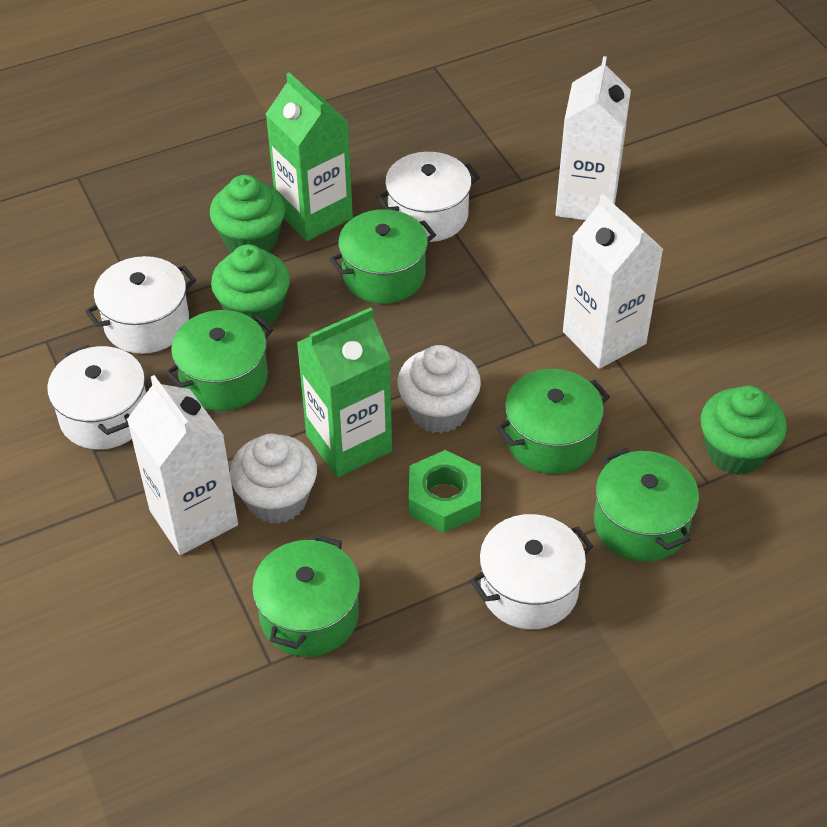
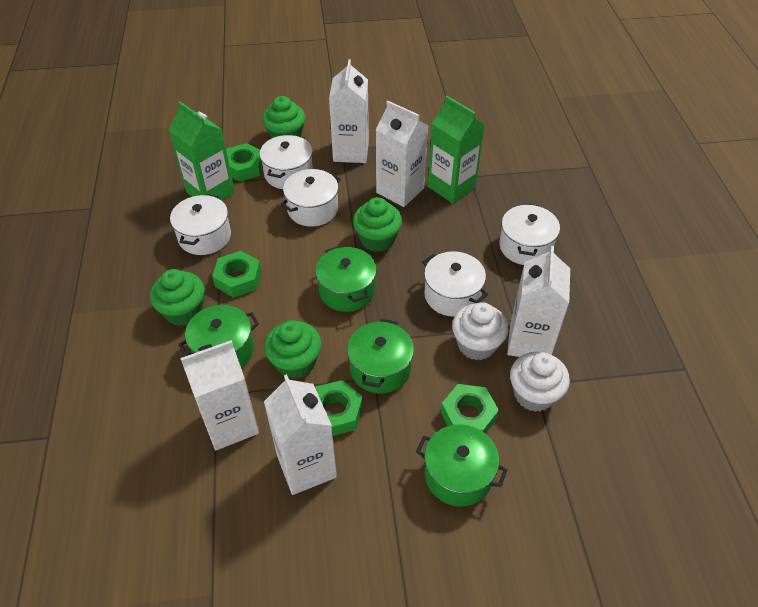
green cupcake: [210,175,285,252] [211,244,290,328] [701,385,787,475] = 3 -> [150,269,205,326] [262,96,306,139] [264,320,322,379] [353,197,402,252] = 4
green nut: [409,450,481,533] = 1 -> [212,251,261,298] [226,143,263,182] [315,380,363,436] [441,384,499,434] = 4
green pot: [165,310,273,411] [252,535,360,657] [330,209,436,304] [497,369,610,474] [594,448,699,562] = 5 -> [178,305,259,368] [315,246,377,312] [347,319,414,394] [416,424,507,507] = 4
white carton: [127,375,238,555] [555,56,631,220] [563,194,664,369] = 3 -> [180,340,259,450] [264,374,337,495] [329,59,369,163] [376,101,428,207] [507,246,570,357] = 5
white pot: [47,345,146,450] [85,256,196,354] [376,152,480,242] [470,514,594,629] = 4 -> [170,194,231,255] [260,135,313,189] [281,169,341,227] [422,251,488,317] [499,204,560,265] = 5

